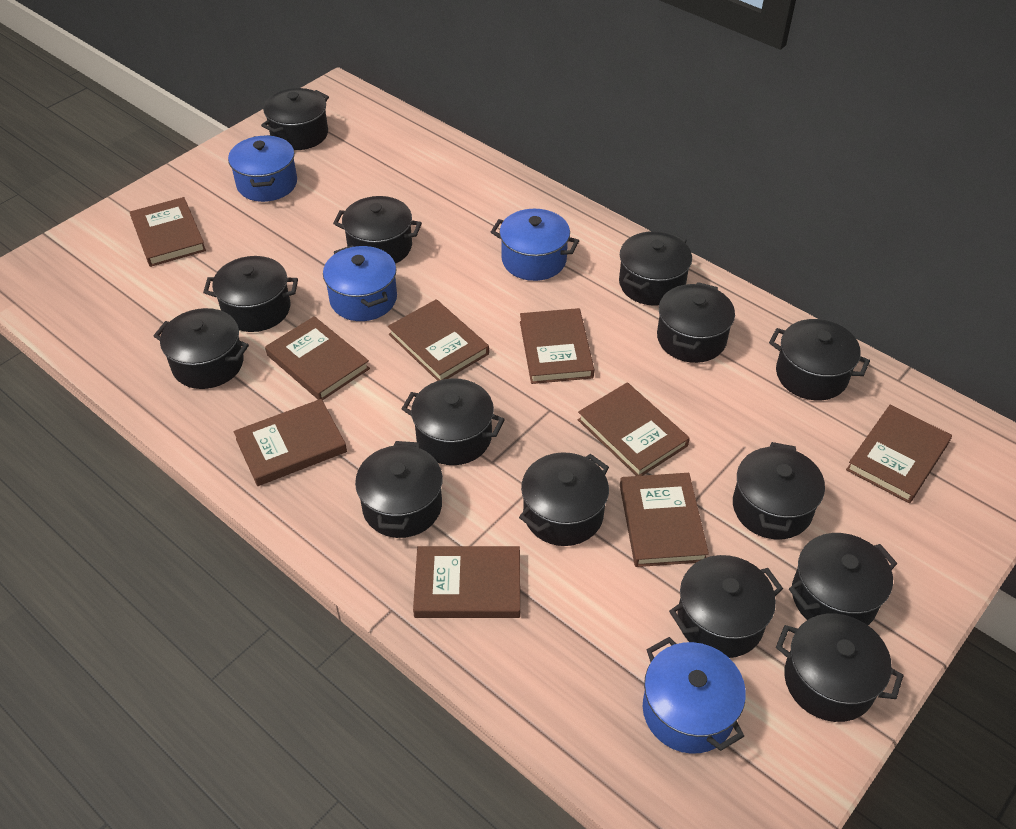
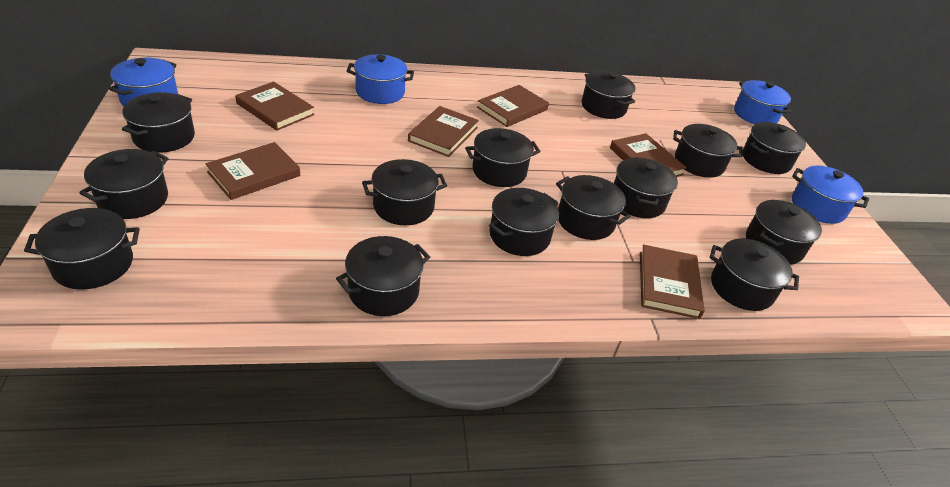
brown book: [130,197,206,267] [234,399,347,486] [265,316,370,400] [388,299,489,381] [413,546,520,618] [520,308,594,384] [578,382,690,476] [620,473,709,567] [846,405,952,503] = 9 -> [205,142,300,200] [235,81,315,131] [408,106,479,157] [477,85,549,127] [610,133,687,177] [640,244,705,319] = 6

